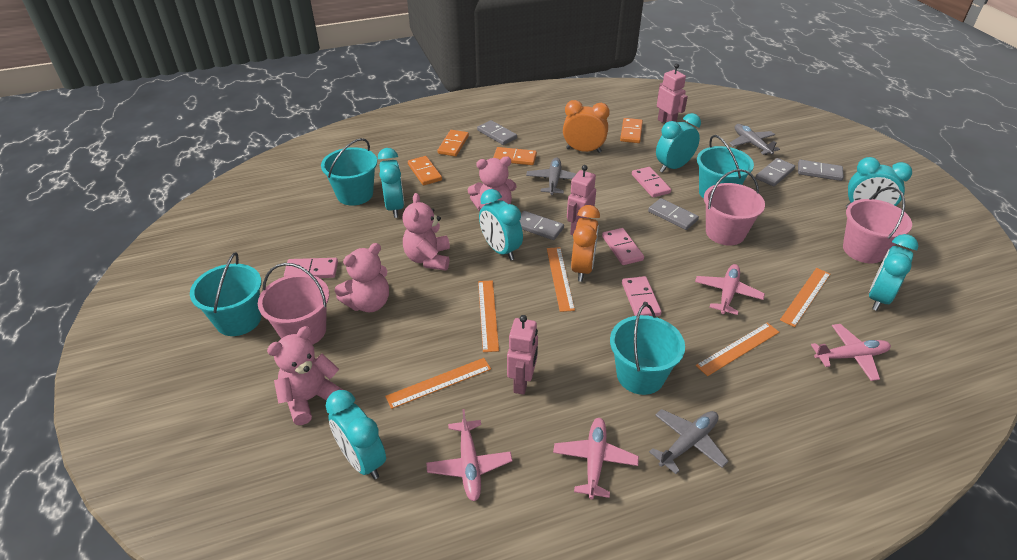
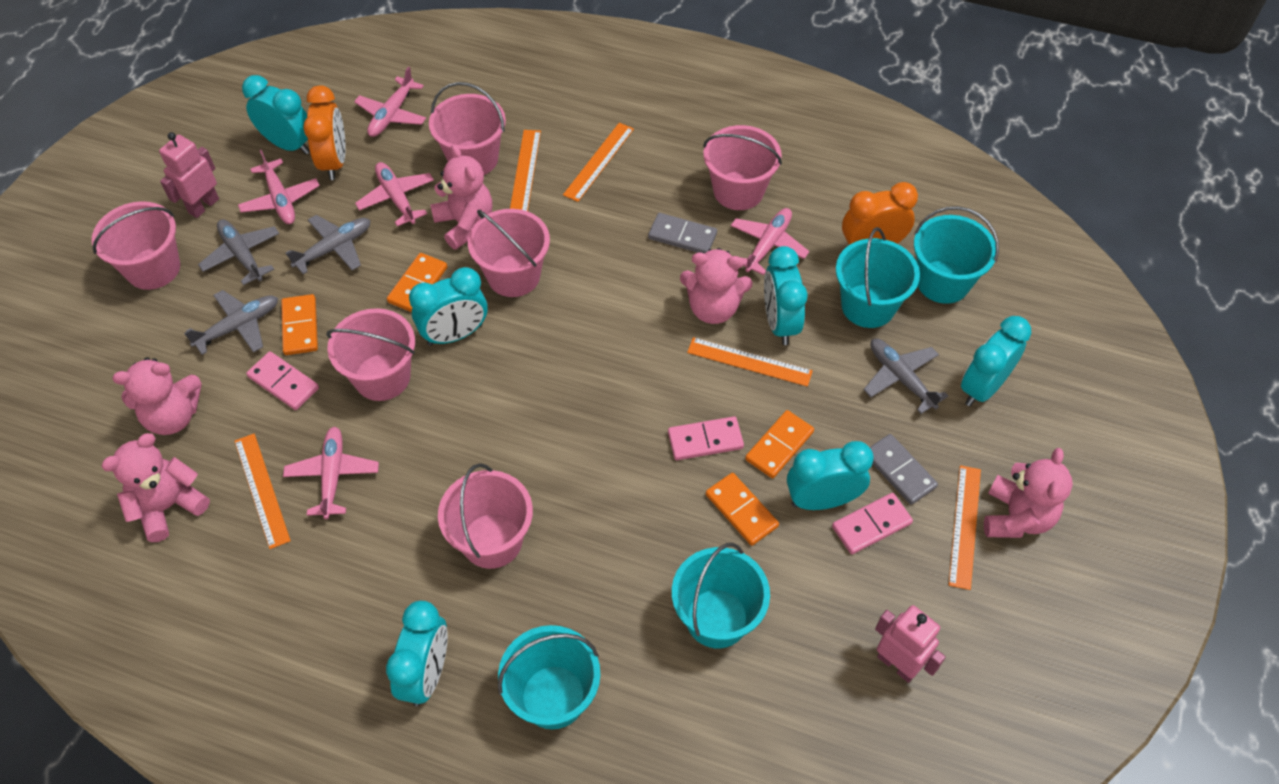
grey domino: [477,120,517,145] [520,211,564,240] [648,198,699,230] [756,158,795,186] [798,160,844,181] = 5 -> [648,213,717,253] [870,434,938,505] = 2
grey plane: [526,157,576,195] [649,409,729,474] [729,124,780,155] = 3 -> [184,290,278,355] [198,219,279,285] [285,215,370,274] [864,339,948,414] = 4
pink bucket: [258,263,329,345] [704,169,765,246] [843,187,912,263] = 3 -> [92,201,180,290] [326,308,415,401] [429,82,506,175] [438,463,533,569] [468,209,550,297] [703,125,782,210] = 6
pink domino: [284,258,338,278] [602,228,644,265] [622,276,662,316] [632,167,671,197] = 4 -> [246,351,319,410] [668,416,744,460] [832,493,913,554] = 3
pink plane: [426,409,512,502] [553,418,639,499] [695,264,765,315] [811,324,891,381] = 4 -> [238,150,320,224] [283,426,379,519] [354,66,426,137] [355,162,434,226] [731,208,809,275] = 5
pink robot: [507,315,538,395] [567,165,596,235] [657,64,688,123] = 3 -> [159,132,219,218] [875,605,946,683] = 2
pink teddy bear: [267,326,343,425] [335,243,389,312] [402,193,450,271] [468,156,516,212] = 4 -> [101,433,210,542] [113,357,202,435] [430,145,492,250] [680,248,752,324] [984,448,1073,538] = 5

